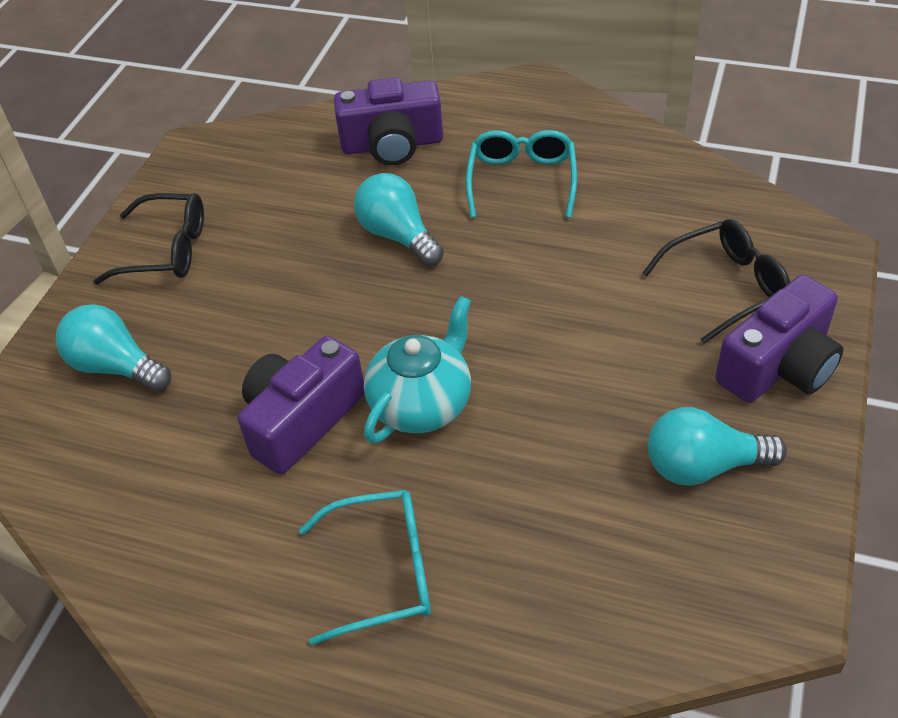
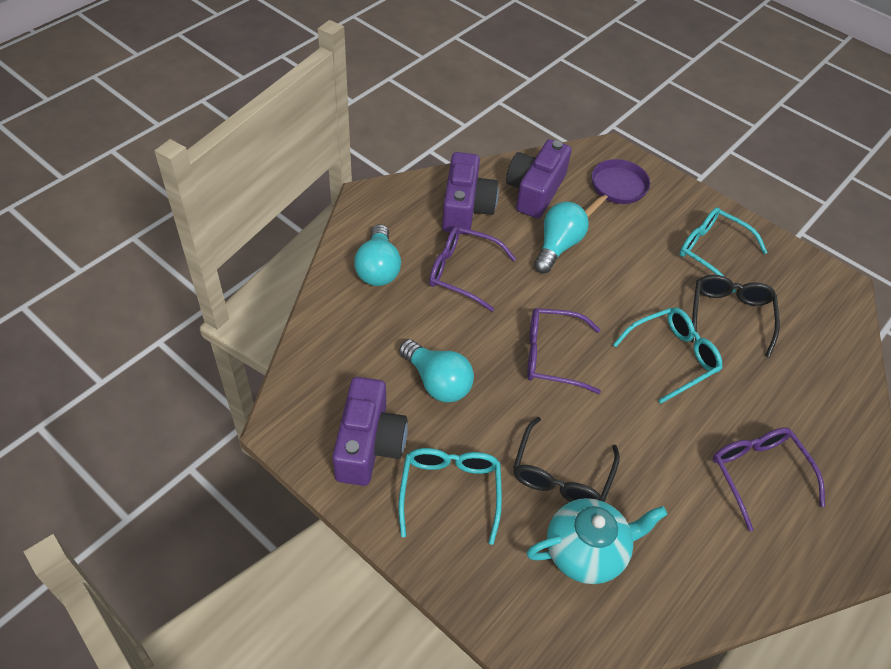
purple glasses: none = 0 -> [429,226,516,311] [527,308,601,394] [713,427,825,532] = 3
purple pan: none = 0 -> [585,159,650,217] = 1
turquoise glasses: [299,490,431,645] [466,130,577,218] = 2 -> [399,448,502,545] [613,307,722,404] [680,207,768,293] = 3

